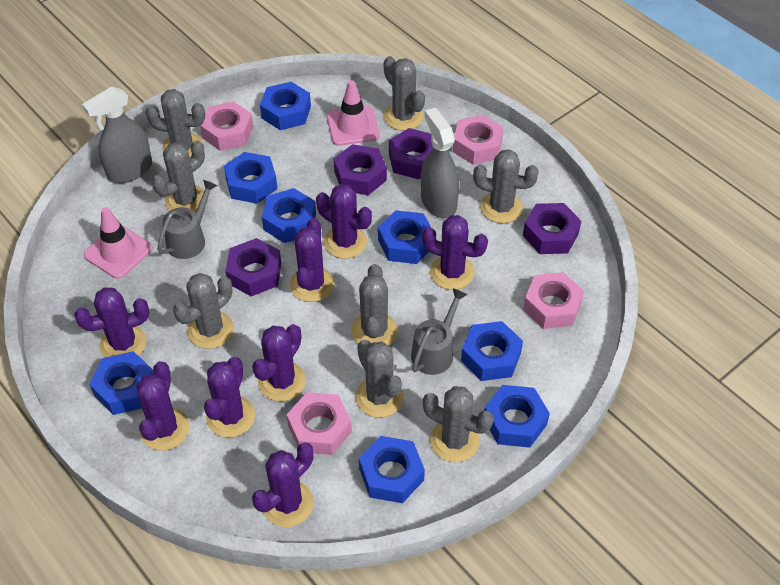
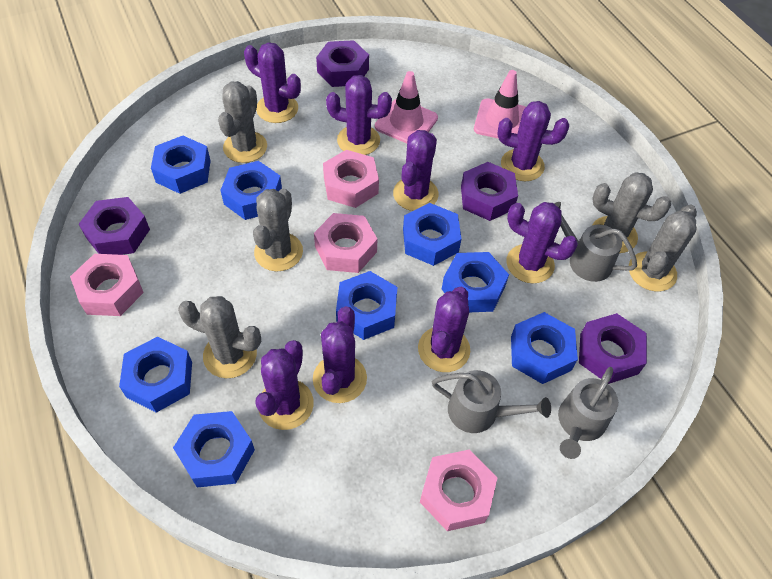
grey cactus: [146,89,205,157] [152,140,205,213] [173,273,234,349] [351,264,398,345] [355,340,404,418] [384,56,425,131] [423,386,494,462] [473,149,539,223] = 8 -> [178,296,261,378] [218,81,267,163] [253,188,303,271] [592,172,671,253] [629,205,697,291] = 5
grey spray bottle: [82,87,152,183] [421,108,459,219] = 2 -> none = 0
grey watering can: [158,180,217,259] [411,288,467,375] = 2 -> [432,370,551,433] [554,202,637,282] [558,367,618,459] = 3

